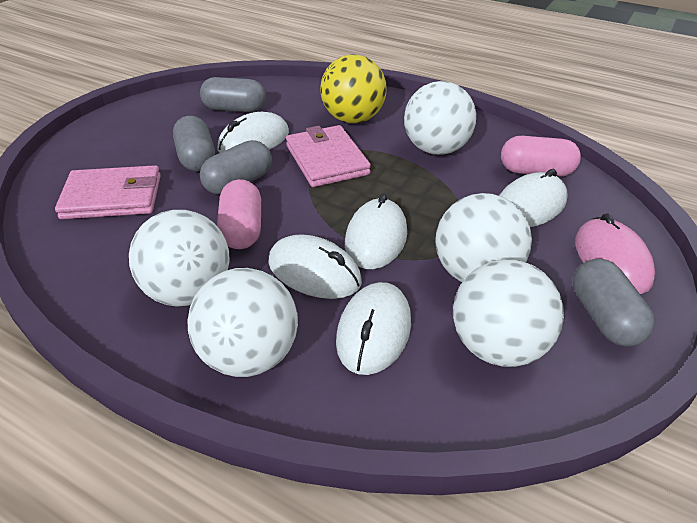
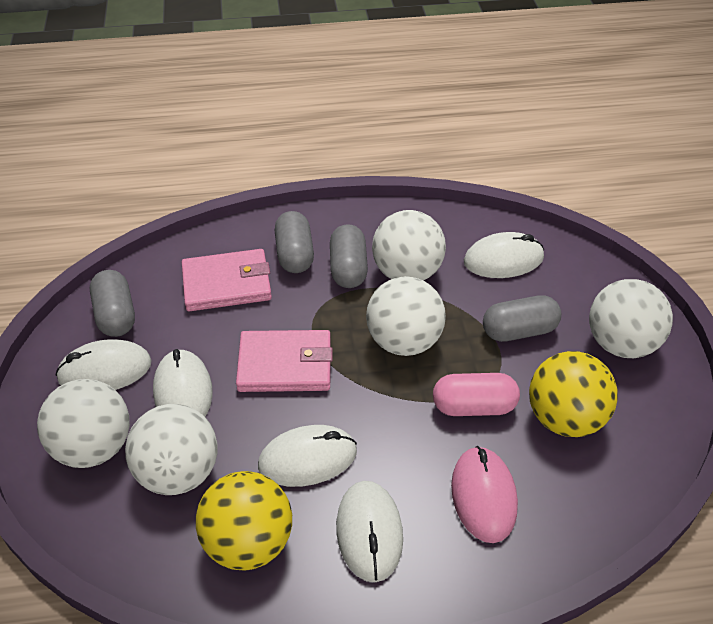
pink capsule: [217,179,261,249] [501,136,581,177] = 2 -> [433,373,520,416] = 1
yellow ball: [320,54,387,123] = 1 -> [196,471,292,570] [529,351,618,437] = 2

